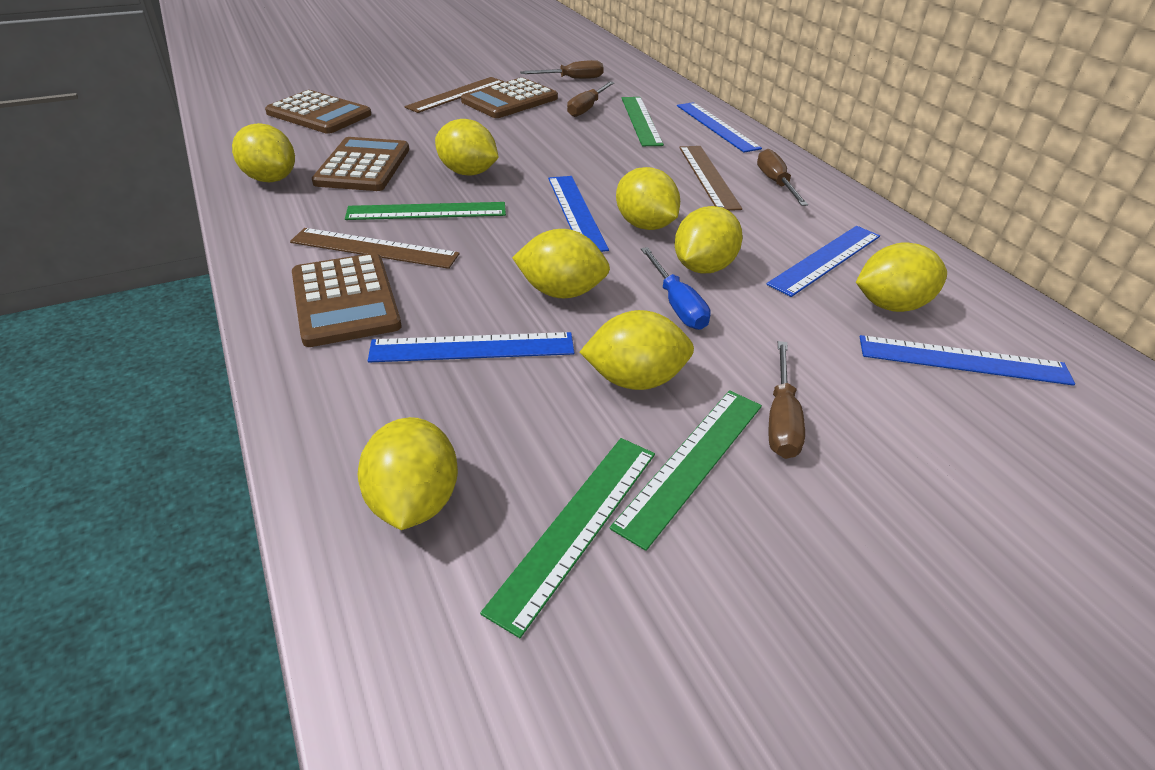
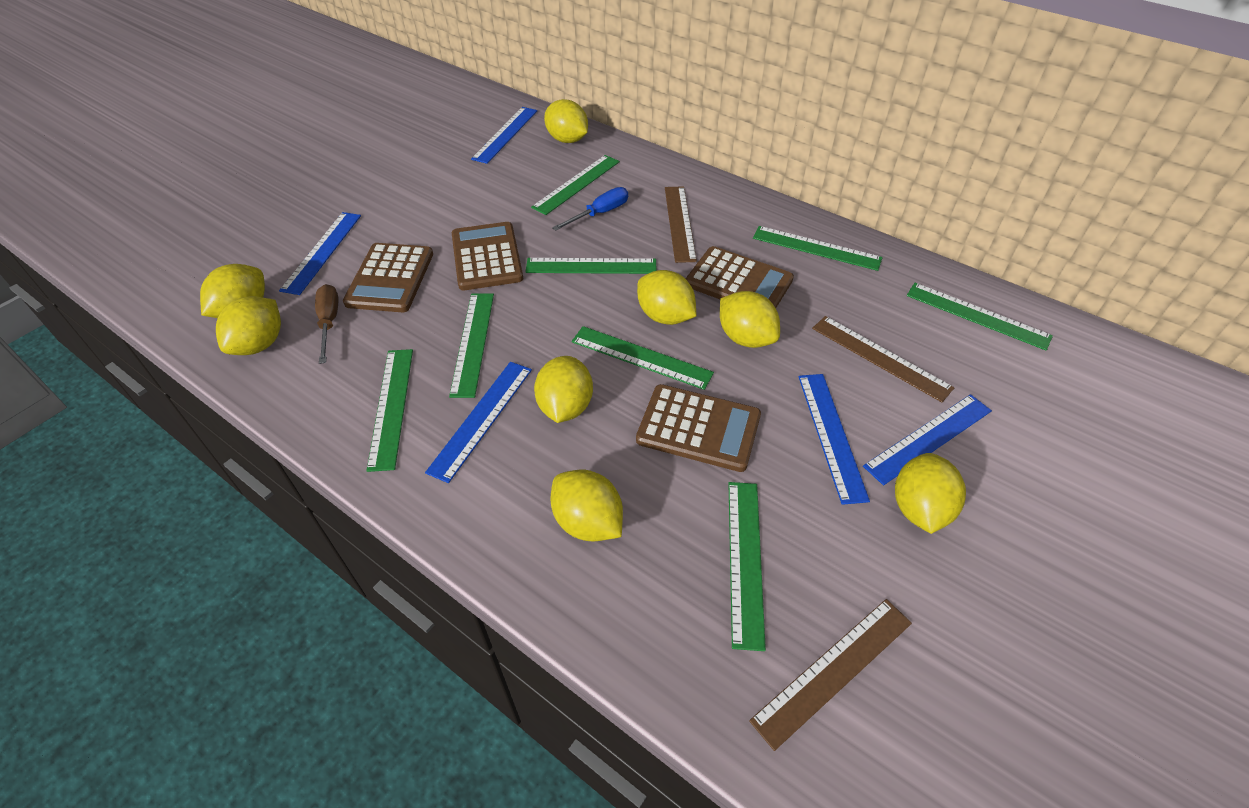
brown screwdriver: [520,60,604,79] [567,81,615,117] [757,149,808,206] [769,341,805,459] = 4 -> [315,284,339,364] = 1
green ruler: [345,202,506,220] [480,438,655,638] [610,390,762,551] [622,97,664,146] = 4 -> [366,349,413,472] [449,293,494,398] [526,258,657,274] [531,155,620,215] [572,326,714,390] [728,482,766,651] [753,226,883,271] [907,283,1053,350] = 8

